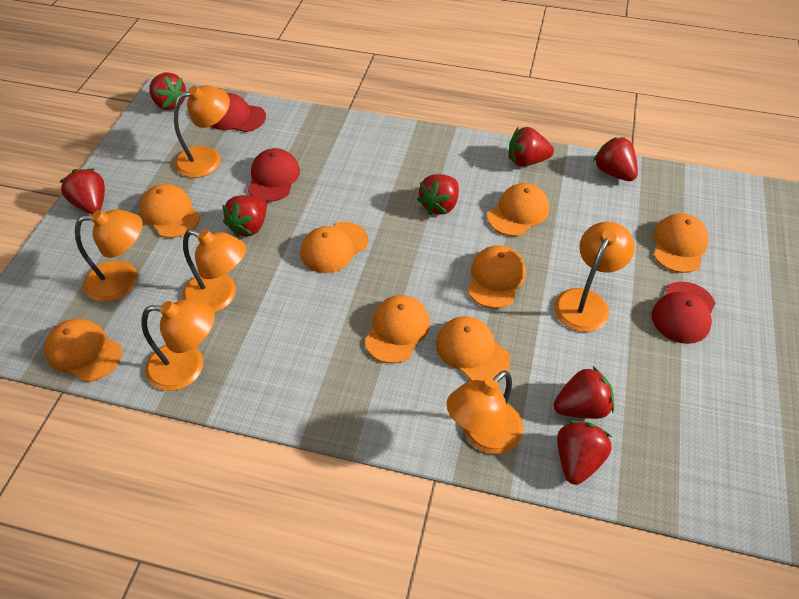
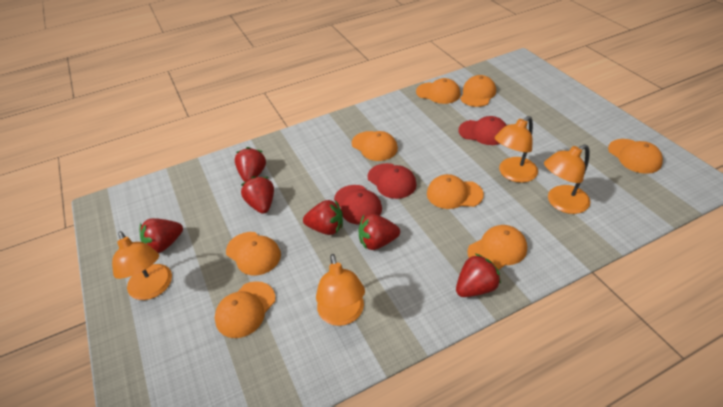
orange lamp: [75,209,143,302] [142,299,215,391] [174,85,230,178] [182,229,246,313] [446,370,523,454] [554,222,635,332] = 6 -> [112,231,172,300] [316,254,365,326] [495,116,538,183] [544,144,590,214] = 4
red strawberry: [59,168,105,214] [149,73,186,110] [223,195,267,237] [417,174,459,215] [508,127,554,166] [554,366,614,419] [557,420,612,485] [593,137,638,181] = 8 -> [140,218,183,253] [235,147,266,182] [241,176,274,214] [303,200,343,235] [358,214,400,250] [456,254,501,297] = 6

